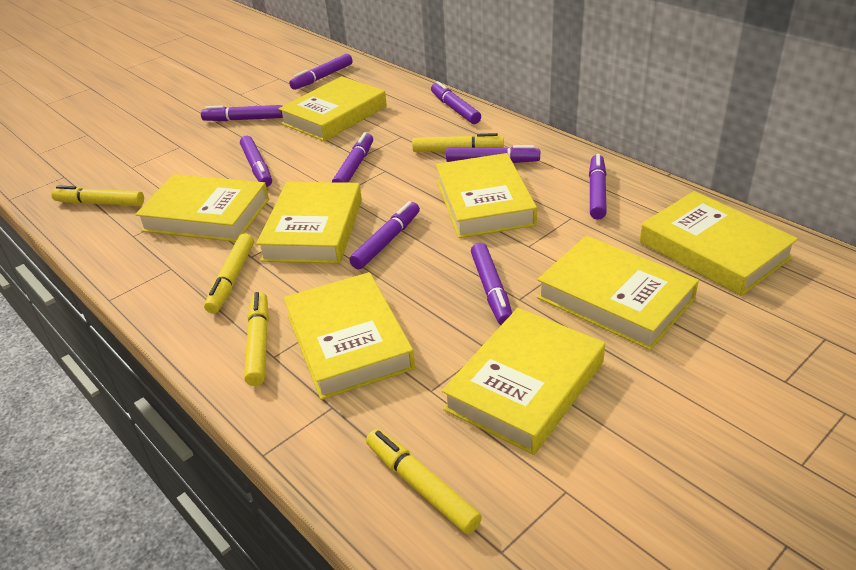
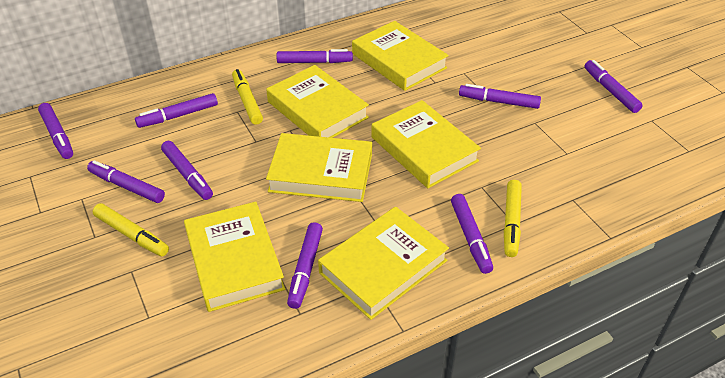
yellow book: [135,174,269,242] [256,182,362,264] [278,76,387,141] [284,272,415,400] [436,153,537,238] [442,308,605,455] [537,236,699,350] [639,191,798,296] = 8 -> [184,202,285,312] [266,65,369,138] [266,133,372,202] [318,207,449,320] [352,21,449,91] [371,100,481,188] = 6
yellow marker: [51,186,144,206] [204,233,254,313] [244,292,269,386] [366,429,482,534] [412,133,504,152] = 5 -> [93,203,169,256] [232,69,263,125] [504,180,522,257] = 3

